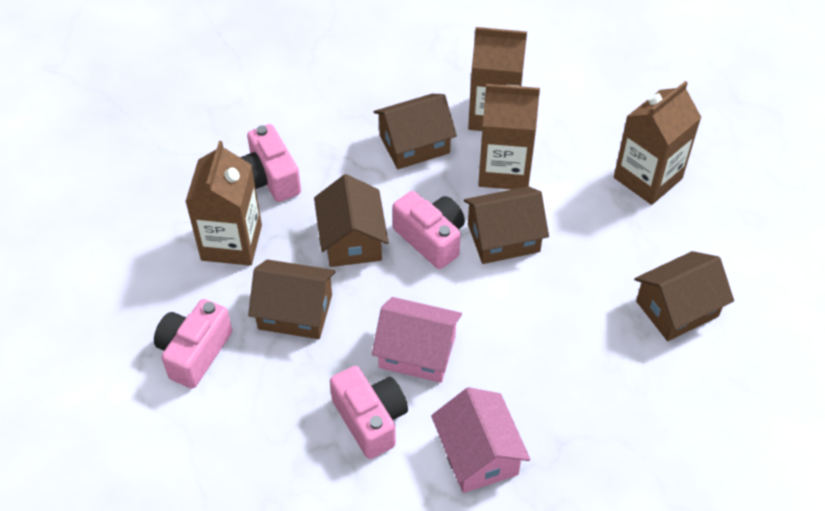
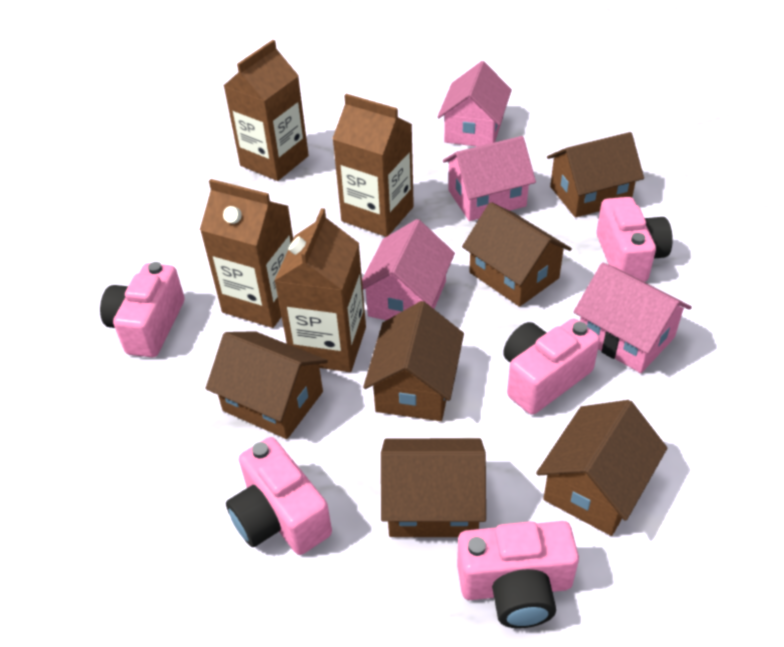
brown house: [248,259,336,339] [314,174,389,267] [373,94,457,169] [464,186,549,264] [634,251,734,341] = 5 -> [206,331,328,439] [363,301,464,421] [381,438,486,537] [462,202,572,307] [536,400,667,536] [547,132,644,218] = 6
pink camera: [154,299,232,389] [240,124,301,202] [330,366,408,459] [392,191,465,269] = 4 -> [100,262,185,357] [226,437,332,555] [457,521,579,628] [503,318,600,415] [596,197,673,282] = 5
pink house: [372,297,462,383] [431,387,530,493] = 2 -> [362,219,455,320] [438,61,512,147] [443,136,536,221] [574,263,692,373] = 4

